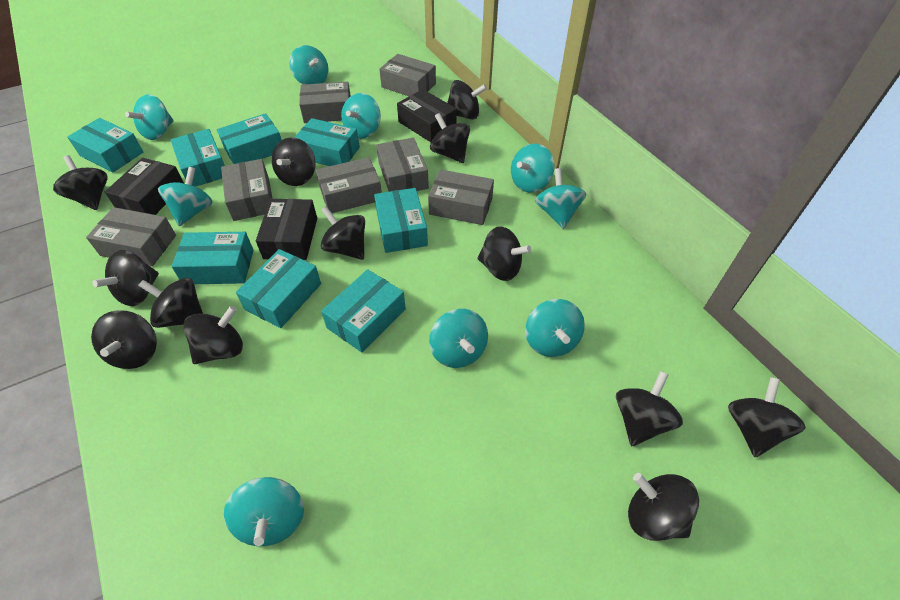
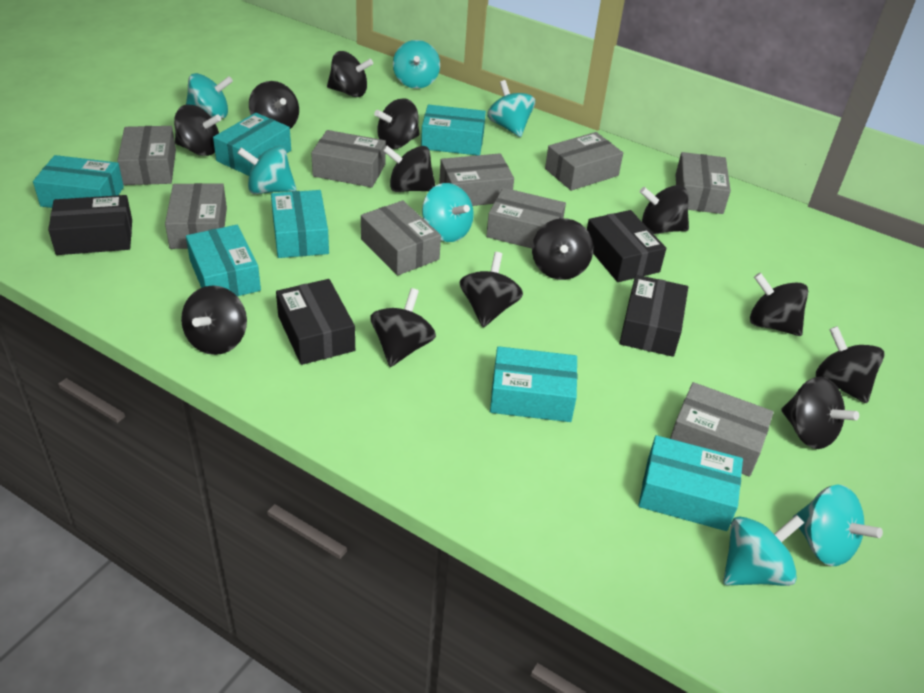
black box: [105,158,184,215] [256,199,317,260] [397,89,457,142] = 3 -> [48,195,132,255] [276,279,355,365] [587,210,666,282] [619,275,688,357] = 4
grey box: [86,207,176,266] [221,159,273,221] [299,81,351,123] [316,157,382,213] [376,138,429,192] [379,54,436,96] [428,170,494,225] = 7 -> [117,126,176,185] [165,183,227,249] [311,130,386,188] [361,200,441,276] [439,153,514,206] [486,188,566,248] [545,132,623,191] [670,382,774,477] [676,152,731,214] = 9
turquoise box: [67,118,143,173] [170,129,225,187] [171,232,254,284] [217,113,282,164] [236,249,321,328] [294,118,360,166] [321,269,406,352] [374,188,428,253] = 8 -> [33,155,124,208] [186,225,261,297] [213,113,291,176] [271,190,329,258] [421,105,486,155] [490,346,577,422] [638,435,743,531] = 7
turquoise spinning top: [125,94,174,140] [158,167,213,226] [224,477,304,546] [289,45,328,85] [341,93,381,139] [429,309,488,368] [511,144,555,192] [525,299,585,357] [535,168,586,229] = 9 -> [186,73,233,119] [237,146,297,194] [393,40,440,89] [422,183,474,242] [487,80,535,137] [723,515,804,586] [793,485,883,566] = 7

